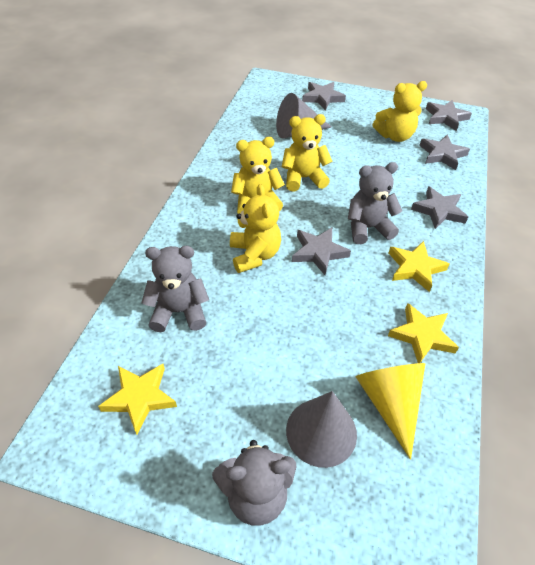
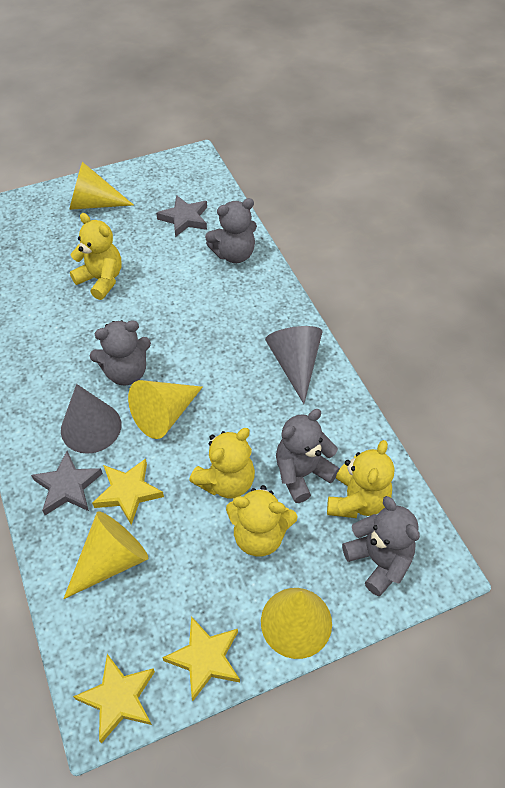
grey star: [292,228,351,275] [302,82,346,110] [411,186,468,229] [419,135,470,170] [426,100,472,131] = 5 -> [31,451,103,515] [156,195,207,237] = 2
grey teddy bear: [141,246,209,332] [212,440,296,526] [348,162,402,244] = 3 -> [90,320,151,385] [205,198,257,263] [276,409,340,503] [342,496,420,596] = 4
yellow cone: [356,363,425,460] = 1 -> [63,511,148,599] [69,162,134,210] [128,380,203,439] [261,588,332,659] = 4

